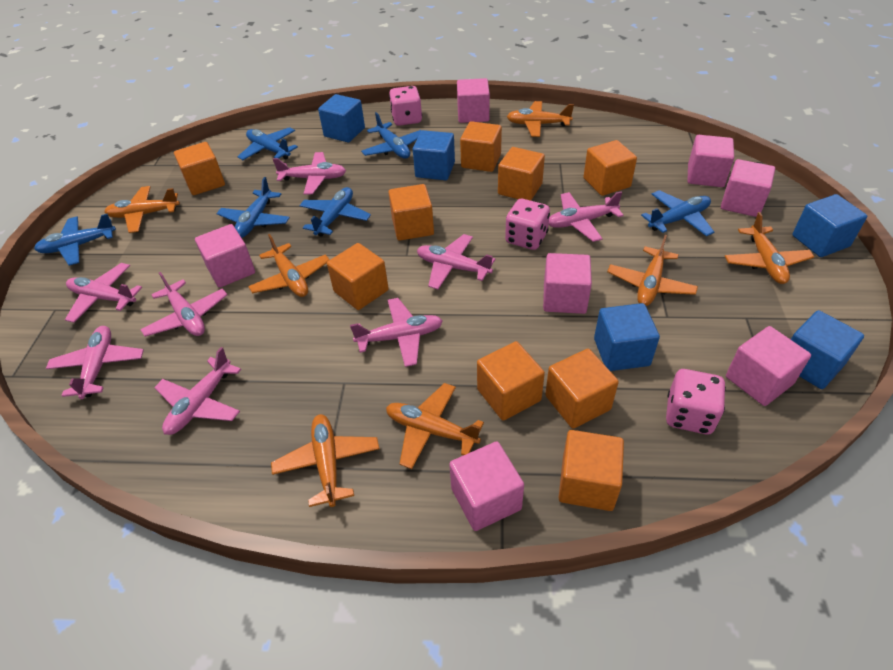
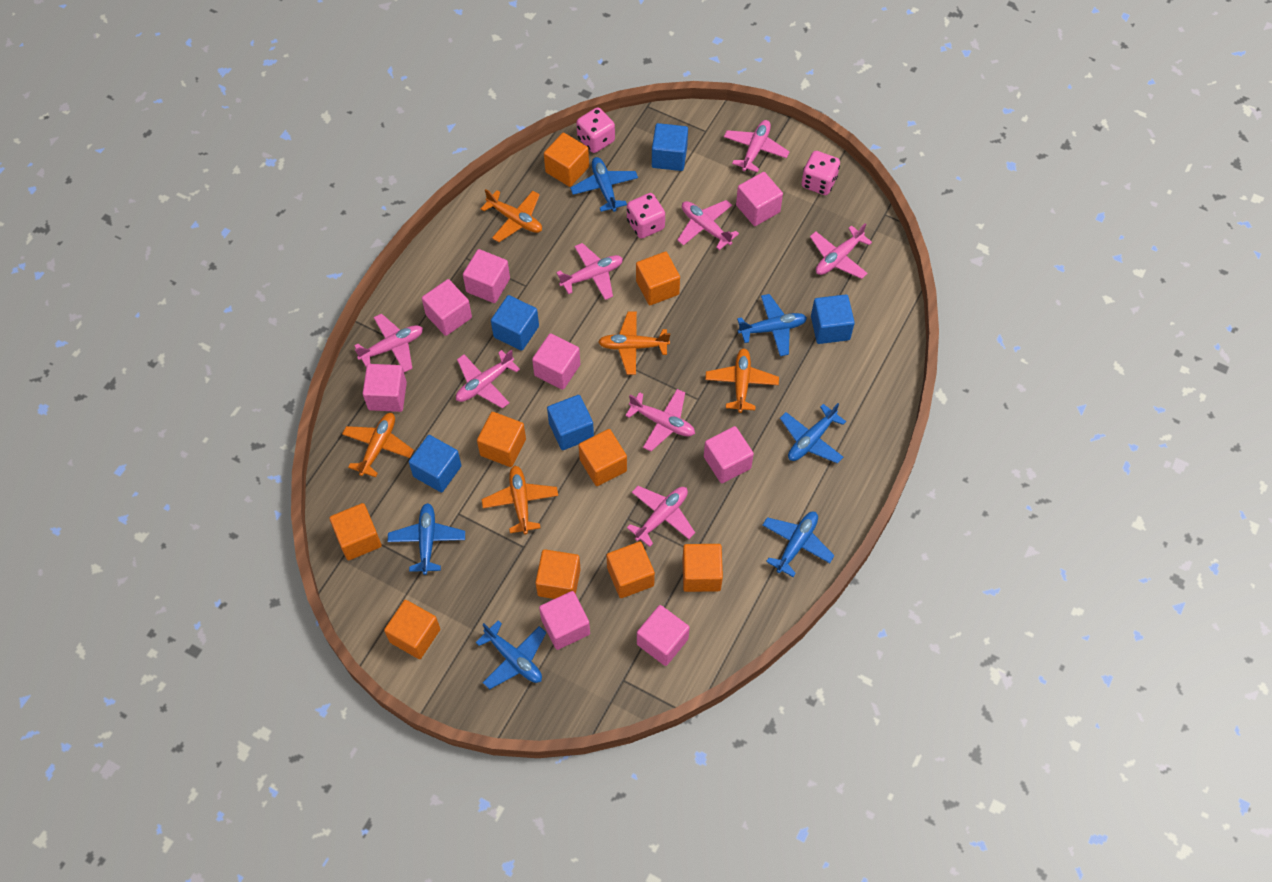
orange plane: [104,186,180,233] [248,234,330,297] [271,414,380,507] [386,383,484,469] [507,101,574,137] [607,235,698,306] [725,212,814,284] = 7 -> [342,413,414,477] [481,189,542,242] [481,466,558,535] [598,311,670,375] [705,348,779,413] = 5
pink cube: [195,224,255,288] [449,441,524,531] [457,78,490,123] [543,253,592,314] [687,135,734,187] [721,159,775,217] [726,326,811,406] = 7 -> [363,364,407,412] [422,279,472,336] [463,249,510,303] [532,333,580,390] [539,591,590,650] [637,605,690,666] [704,426,754,483] [736,172,783,226] = 8

